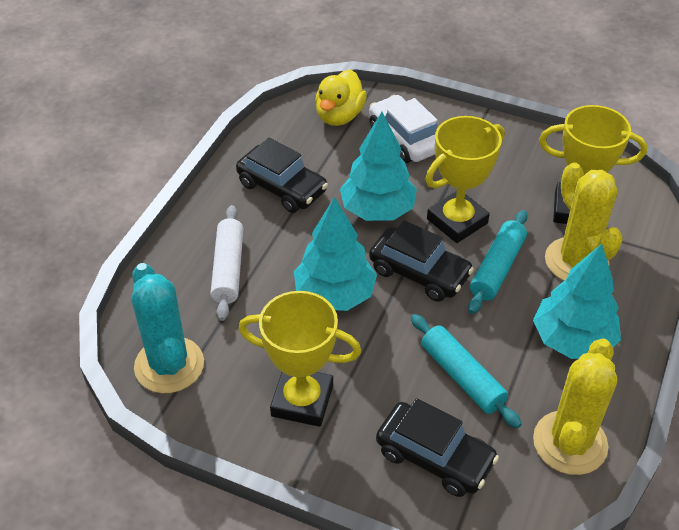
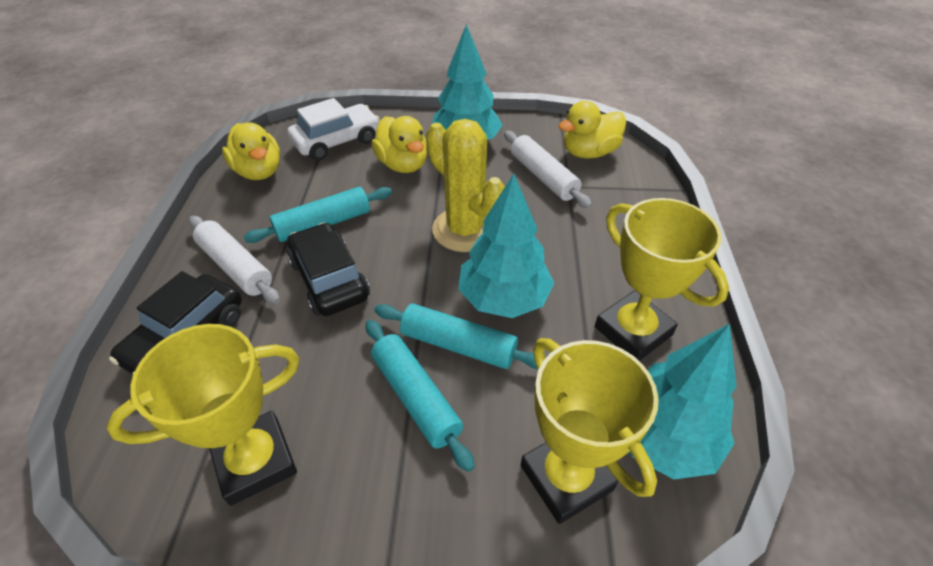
black car: [236,138,328,213] [369,220,474,302] [376,398,499,497] = 3 -> [109,271,242,374] [287,222,370,316] = 2
turquoise cactus: [132,263,204,393] = 1 -> none = 0
turquoise rolling pin: [411,314,522,428] [468,210,528,314] = 2 -> [244,187,392,243] [366,320,475,472] [374,304,538,369] = 3
white rolling pin: [210,205,244,321] = 1 -> [189,216,280,304] [504,131,592,208] = 2
yellow cactus: [533,338,617,475] [545,163,623,281] = 2 -> [426,119,505,252] = 1
yellow duck: [315,70,367,126] = 1 -> [222,122,280,180] [371,116,427,173] [559,101,626,159] = 3

